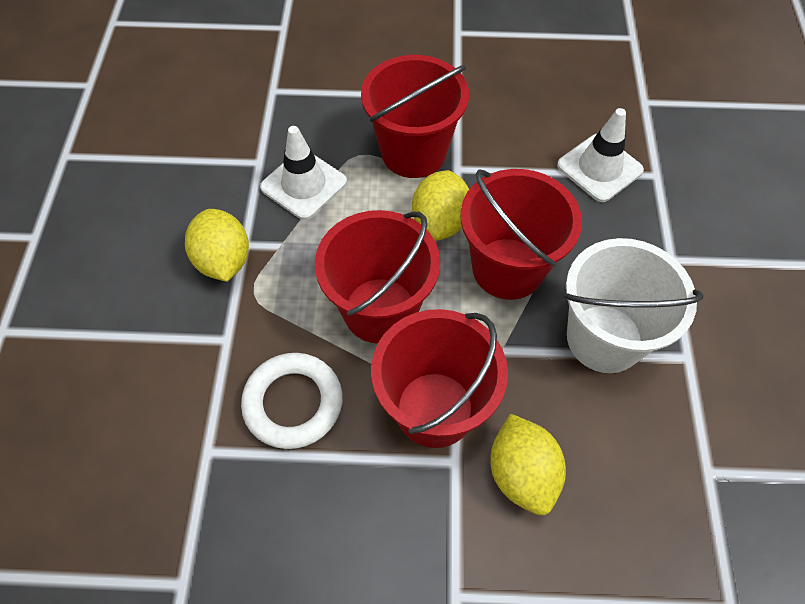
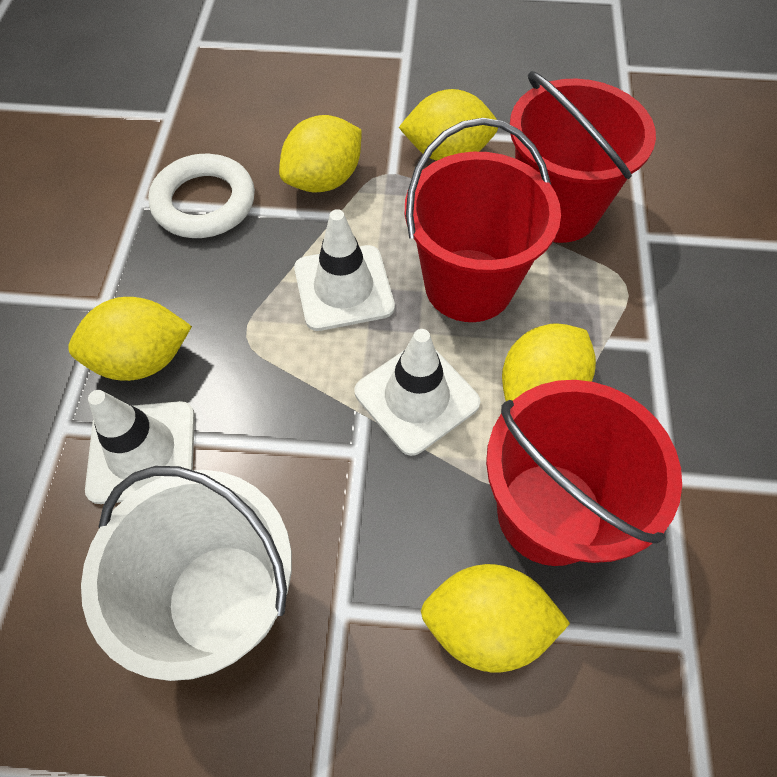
red bucket: [315,210,440,344] [361,55,469,178] [371,309,508,448] [460,169,582,300] = 4 -> [405,118,561,322] [486,380,682,566] [510,71,656,243] = 3
white traffic cone: [260,126,347,220] [557,108,644,202] = 2 -> [85,390,195,504] [294,209,395,331] [354,329,480,456] = 3
yellow lemon: [185,209,249,282] [412,170,469,241] [490,414,566,515] = 3 -> [68,297,192,381] [279,115,362,193] [399,89,498,161] [421,564,570,672] [502,324,596,401] = 5

